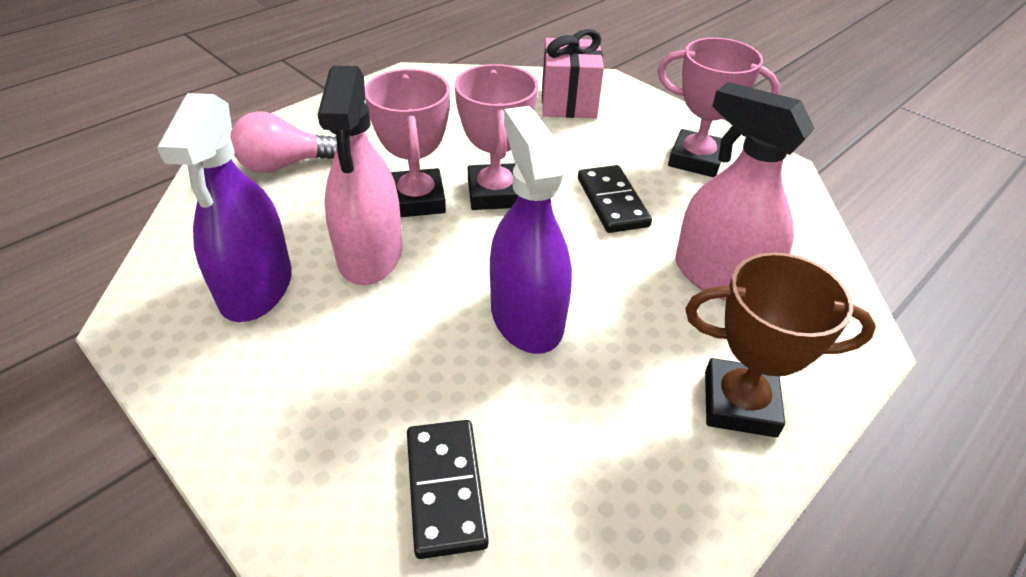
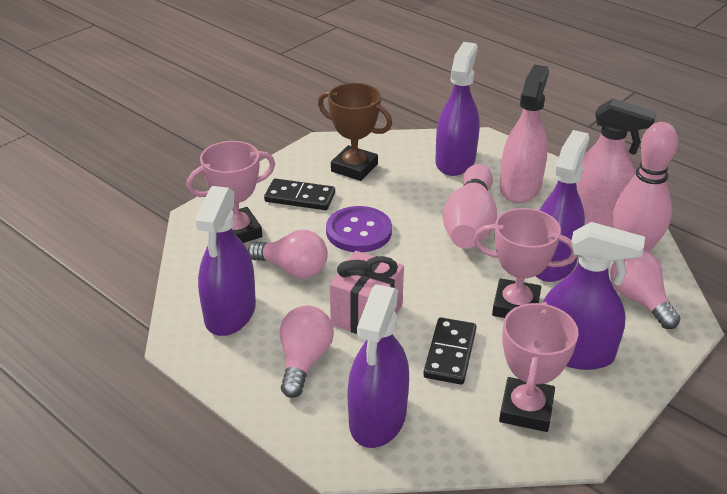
pink bowling pin: none = 0 -> [443,164,497,249] [613,122,678,252] = 2
pink light bulb: [230,111,337,173] = 1 -> [248,230,328,278] [280,306,334,398] [610,250,680,329] = 3
purple button: none = 0 -> [326,206,392,252] = 1
purple spray bottle: [157,93,292,322] [490,106,572,354] = 2 -> [195,186,256,336] [347,284,409,448] [435,42,479,176] [536,130,590,282] [543,222,645,370] = 5

